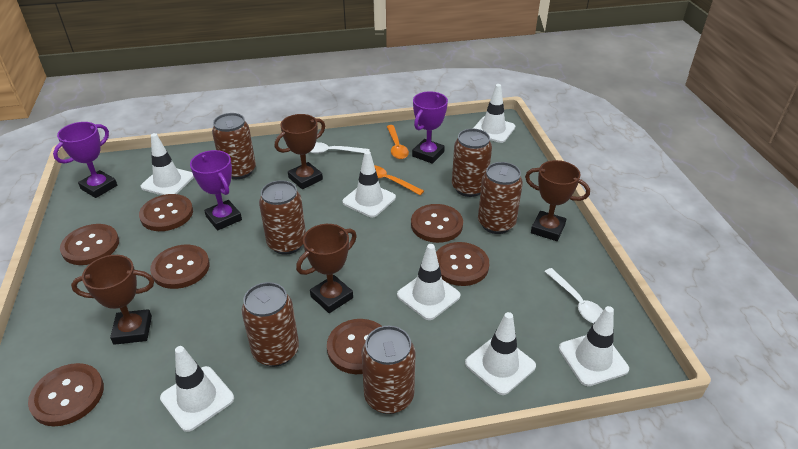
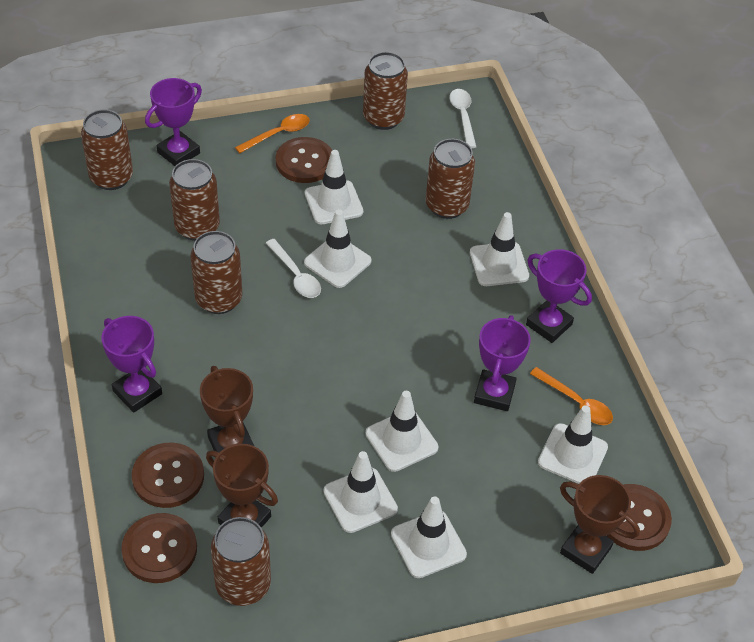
brown button: [28,363,104,426] [60,224,119,265] [139,194,193,231] [150,245,210,289] [327,319,382,374] [411,204,463,243] [436,242,489,286] = 7 -> [121,513,197,583] [132,443,204,508] [276,137,332,183] [606,484,672,551] = 4
brown trophy: [71,255,154,345] [275,114,325,189] [296,224,357,313] [525,160,590,241] = 4 -> [200,366,254,453] [206,444,278,528] [560,475,640,574] = 3
purple trophy: [53,122,117,198] [190,150,242,231] [412,92,448,164] = 3 -> [101,316,162,413] [145,78,202,166] [474,315,531,411] [526,249,592,343] = 4

